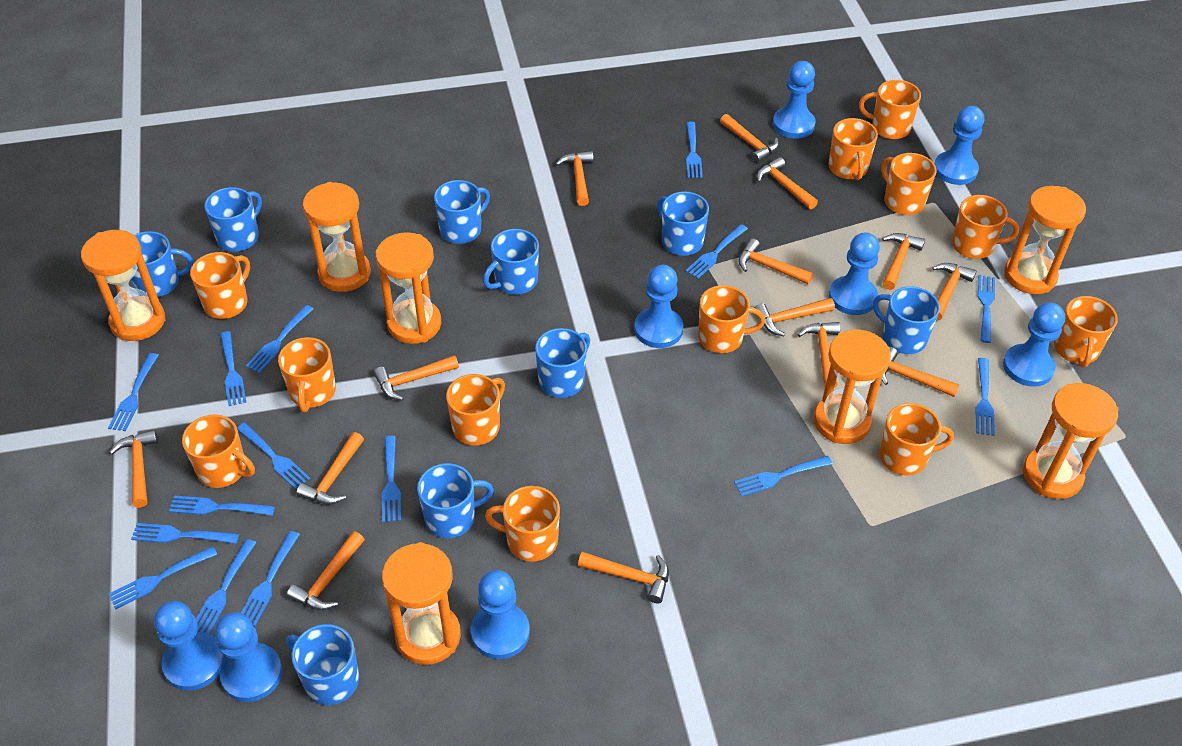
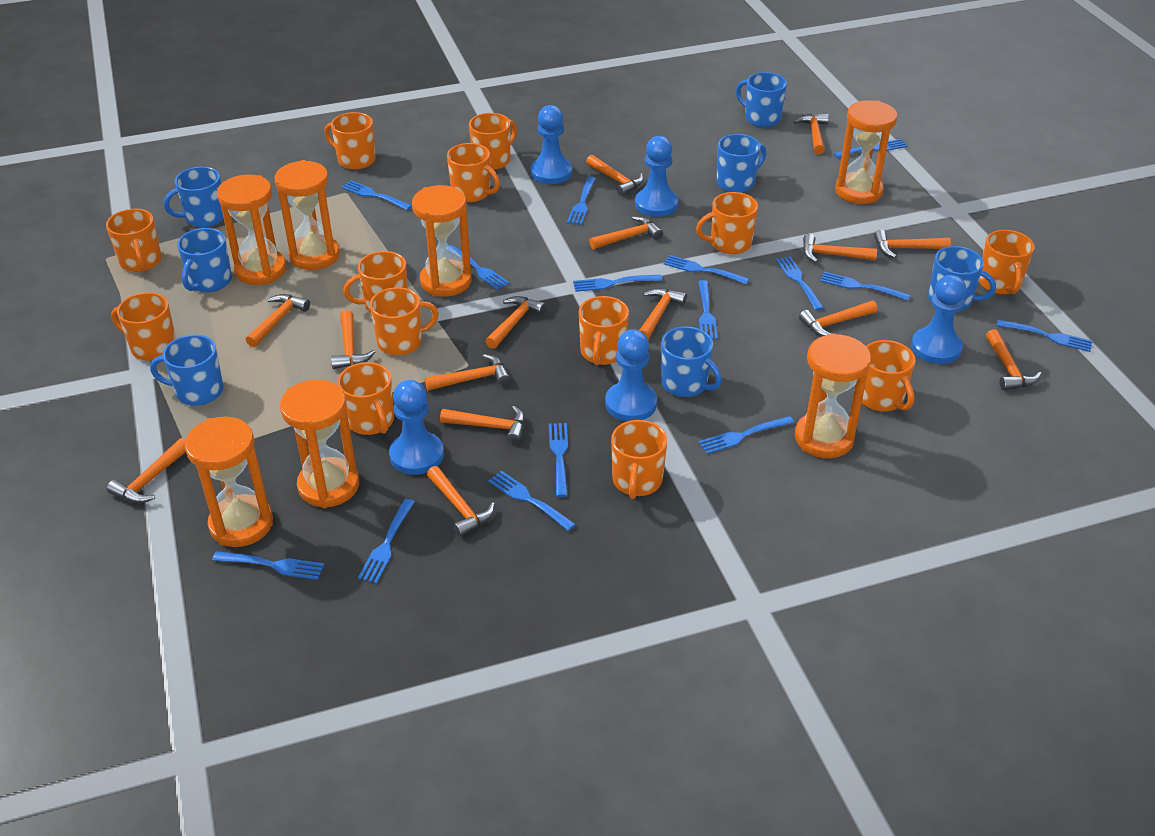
blue mug: [131,231,193,297] [205,187,262,252] [286,624,359,705] [417,463,494,538] [434,180,490,244] [483,229,539,295] [535,328,590,398] [657,191,709,256] [873,286,940,354] = 9 -> [150,335,224,406] [164,167,224,227] [177,228,232,292] [661,326,722,397] [716,134,766,192] [736,72,787,127] [928,246,996,311] = 7
blue pawn: [154,601,225,691] [215,612,282,702] [471,570,530,659] [634,265,683,348] [773,61,816,139] [829,232,880,315] [934,106,984,185] [1003,302,1065,387] = 8 -> [389,380,444,475] [531,105,572,184] [605,329,657,421] [635,136,678,217] [911,275,966,364] = 5
orange hammer: [109,430,158,508] [287,531,365,610] [296,432,364,505] [374,355,459,401] [556,151,594,206] [578,552,669,603] [720,114,779,163] [738,239,813,284] [754,298,835,336] [757,157,818,209] [798,322,840,388] [882,233,925,290] [882,347,960,397] [932,263,977,321] = 14 -> [107,438,186,503] [246,294,310,347] [331,310,375,369] [425,354,511,391] [427,466,495,537] [440,406,525,444] [485,296,546,349] [586,155,644,196] [589,216,663,249] [639,288,687,339] [794,114,829,154] [799,301,878,337] [803,234,877,263] [874,230,951,258] [986,329,1041,390] = 15
orange mug: [182,415,255,488] [190,252,250,319] [278,337,336,412] [446,374,505,446] [485,486,560,562] [698,285,765,353] [828,118,878,180] [859,80,921,139] [879,403,954,476] [881,153,936,215] [952,195,1019,259] [1054,296,1118,368] = 12 -> [106,209,162,272] [111,292,176,361] [324,112,376,170] [338,362,394,435] [344,251,408,313] [370,287,439,355] [447,143,500,202] [469,113,517,170] [579,296,629,365] [611,420,667,499] [696,192,758,254] [862,340,916,411] [979,230,1034,294] = 13

